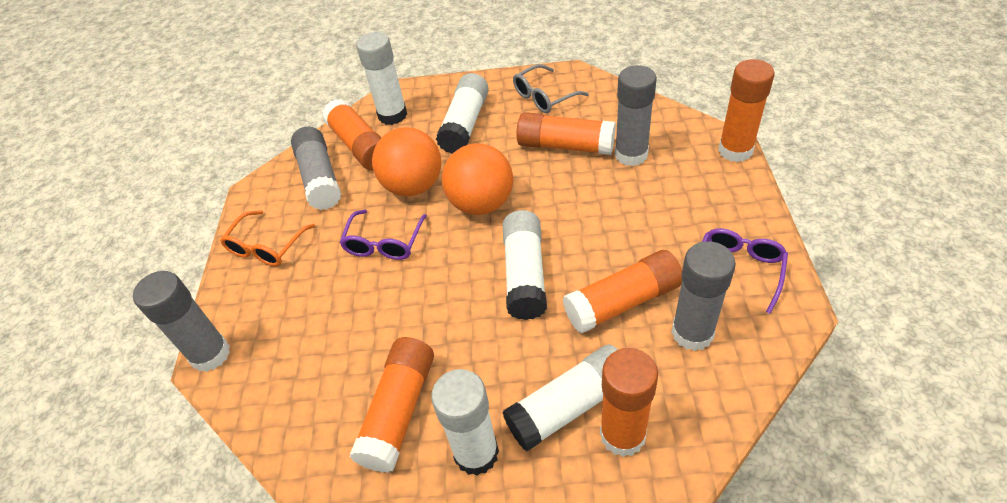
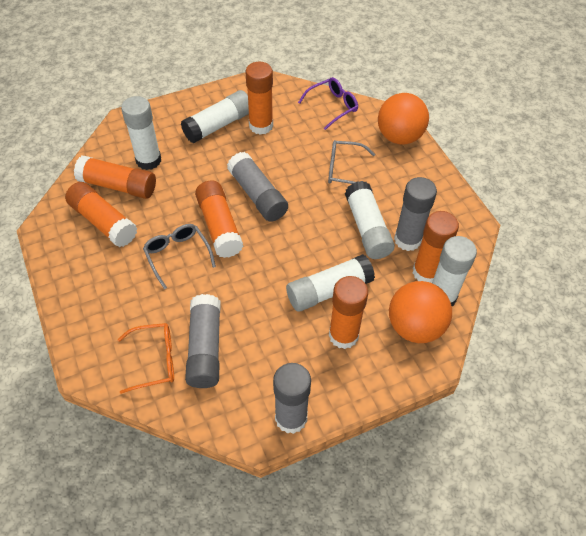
grey glasses: [513,64,589,113] = 1 -> [143,224,216,289] [328,140,375,184] = 2
purple glasses: [339,210,427,260] [702,228,788,314] = 2 -> [298,77,358,130] = 1

